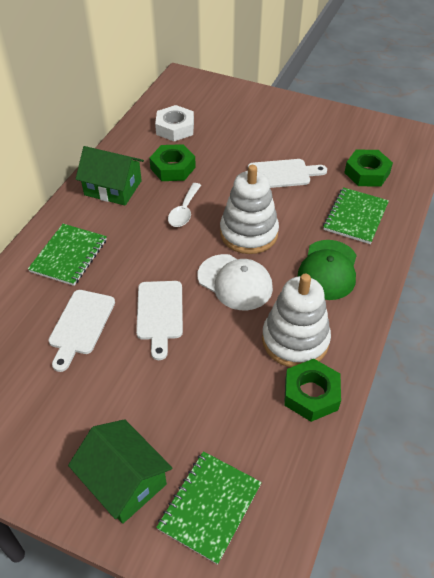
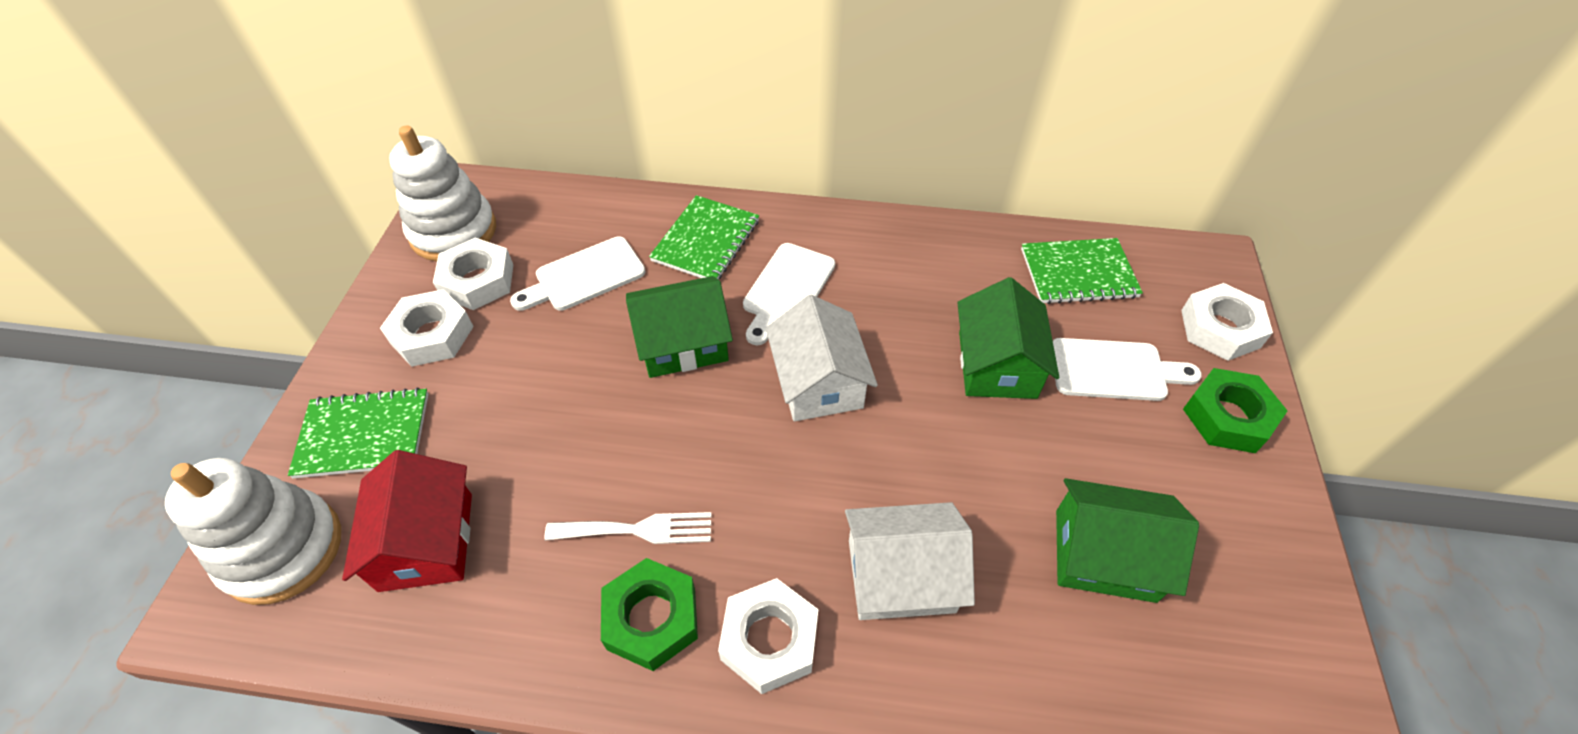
green cap: [298,240,357,300] = 1 -> none = 0
green house: [68,419,172,524] [76,146,144,205] = 2 -> [626,276,733,378] [957,277,1059,399] [1056,478,1199,603] = 3
green nut: [149,144,196,181] [284,359,341,422] [344,149,393,187] = 3 -> [601,558,698,671] [1183,368,1288,453] = 2
red house: none = 0 -> [342,450,472,592] = 1
white cap: [198,254,273,310] = 1 -> none = 0
white fork: none = 0 -> [545,512,711,544] = 1
white house: none = 0 -> [766,295,878,421] [845,502,975,620] = 2
white nut: [155,105,194,141] = 1 -> [380,289,474,367] [433,238,513,310] [718,578,818,694] [1181,283,1273,361] = 4
white spoon: [168,183,201,227] = 1 -> none = 0

